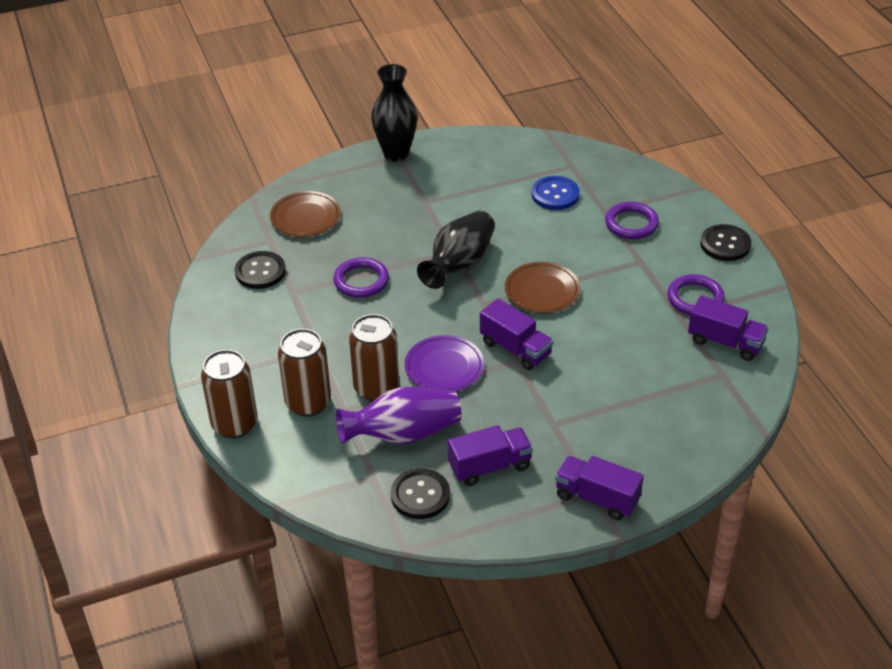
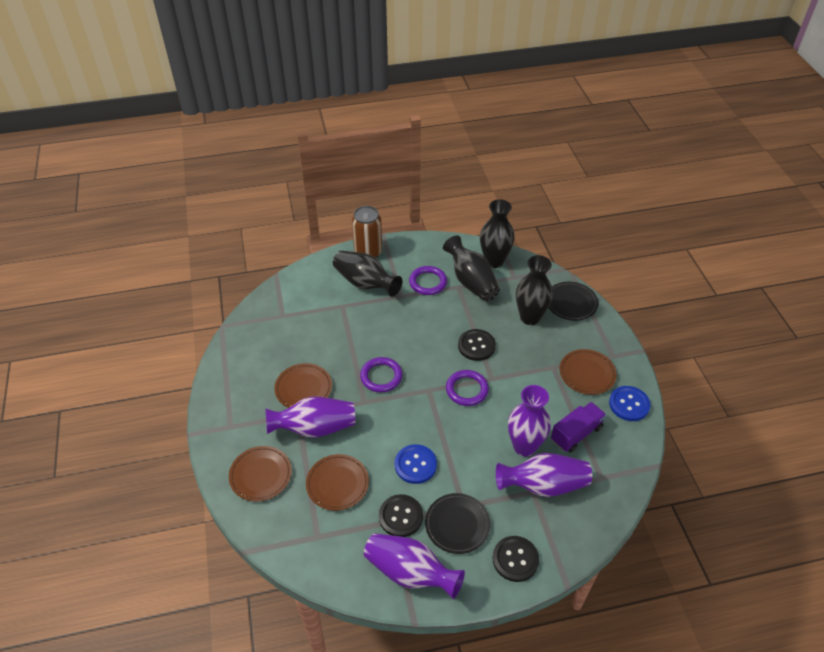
black plate: none = 0 -> [425,493,491,554] [548,282,598,321] = 2
black vase: [371,64,417,162] [417,211,495,289] = 2 -> [333,250,402,297] [443,235,500,301] [480,199,515,268] [516,255,553,325] = 4
blue button: [532,176,580,210] = 1 -> [395,444,437,484] [609,386,650,421] = 2
brown can: [201,350,257,438] [278,329,331,417] [349,314,399,401] = 3 -> [352,206,382,258] = 1
brown plate: [270,191,341,237] [505,262,580,313] = 2 -> [229,446,292,501] [274,363,332,408] [306,454,369,511] [559,349,617,395] = 4
purple plate: [405,335,484,391] = 1 -> none = 0
purple truck: [448,425,533,486] [480,299,553,370] [555,456,644,520] [688,296,769,361] = 4 -> [551,402,606,453] = 1
purple vase: [336,387,462,444] = 1 -> [265,397,355,438] [364,533,465,599] [496,453,592,497] [508,385,551,457] = 4

